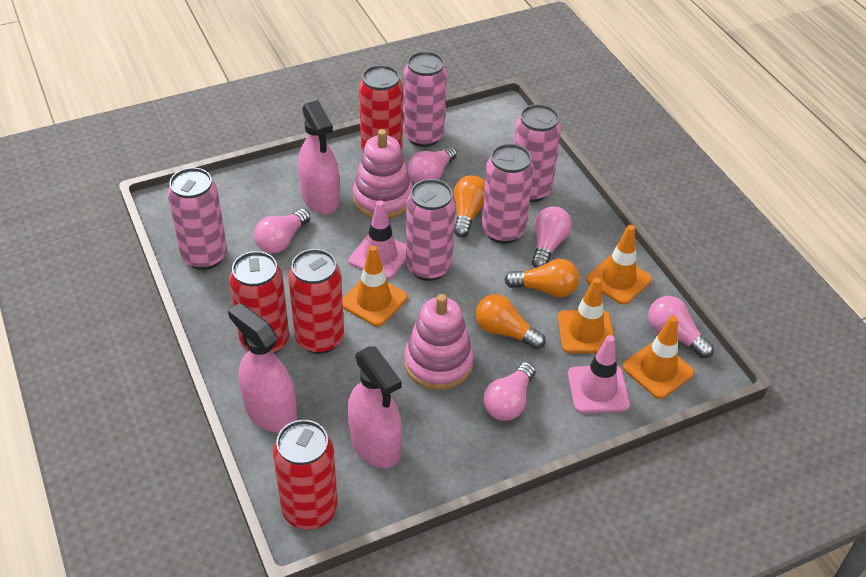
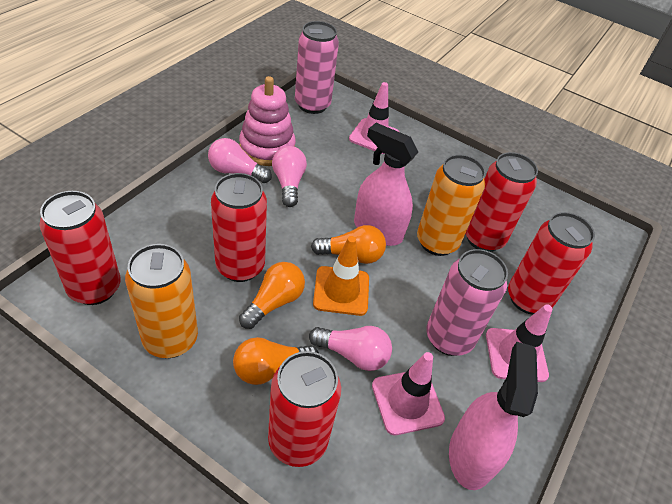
orange can: none = 0 -> [125,244,198,358] [417,154,486,256] = 2
orange traffic cone: [342,245,408,327] [558,277,616,353] [586,225,652,305] [623,316,694,399] = 4 -> [313,236,369,316] = 1
pink can: [168,168,227,270] [403,51,447,147] [406,179,456,281] [481,144,534,244] [514,104,561,202] = 5 -> [295,21,339,114] [426,249,508,356] = 2
pink light bulb: [254,208,311,253] [408,146,457,183] [483,362,535,421] [532,206,572,268] [648,296,714,358] = 5 -> [208,138,272,183] [272,146,307,207] [309,326,392,371] = 3
pink spray bottle: [228,303,297,433] [298,100,340,214] [348,346,402,468] = 3 -> [354,123,418,246] [449,342,538,490] = 2
pink stacking toy: [353,129,413,219] [404,294,474,390] = 2 -> [239,76,296,166] = 1
pink traffic cone: [349,200,406,280] [568,335,630,413] = 2 -> [349,82,399,154] [372,352,445,435] [486,304,553,382] = 3
red can: [229,251,289,354] [273,420,338,530] [288,249,344,354] [359,65,403,152] = 4 -> [39,191,121,305] [211,173,267,282] [268,351,341,467] [466,152,538,252] [508,212,595,315] = 5

